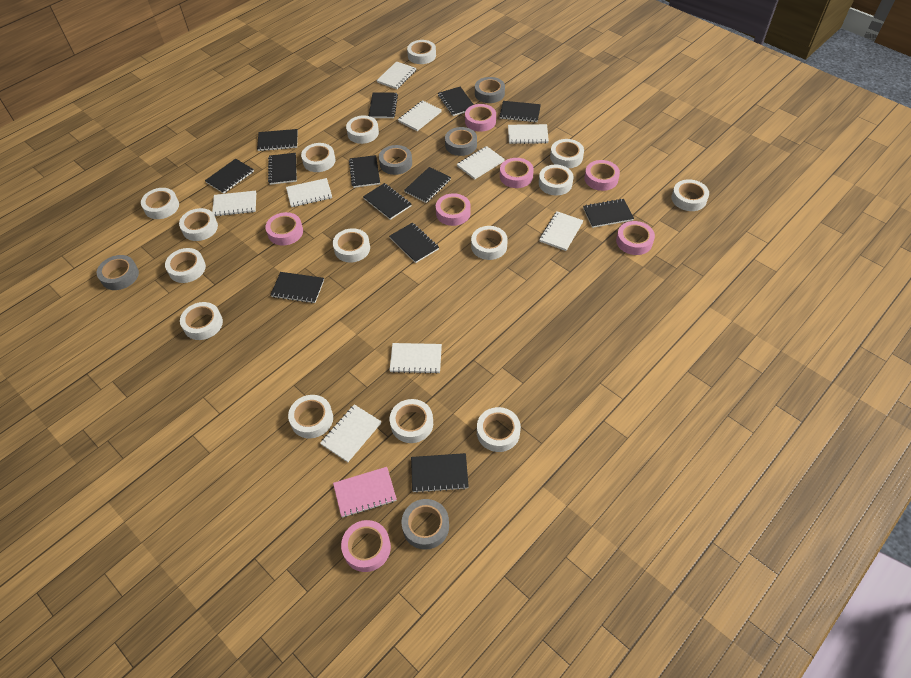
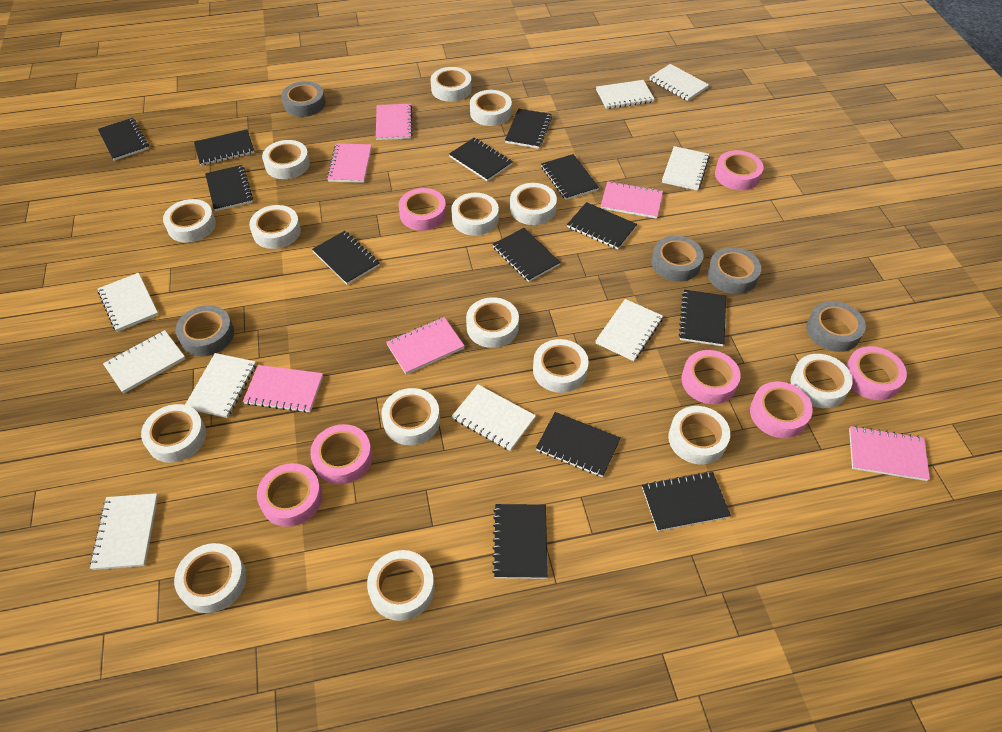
pink notebook: [333,467,397,518] = 1 -> [243,365,323,413] [327,143,372,183] [376,104,413,140] [386,317,465,375] [601,181,663,219] [849,426,930,481] = 6

